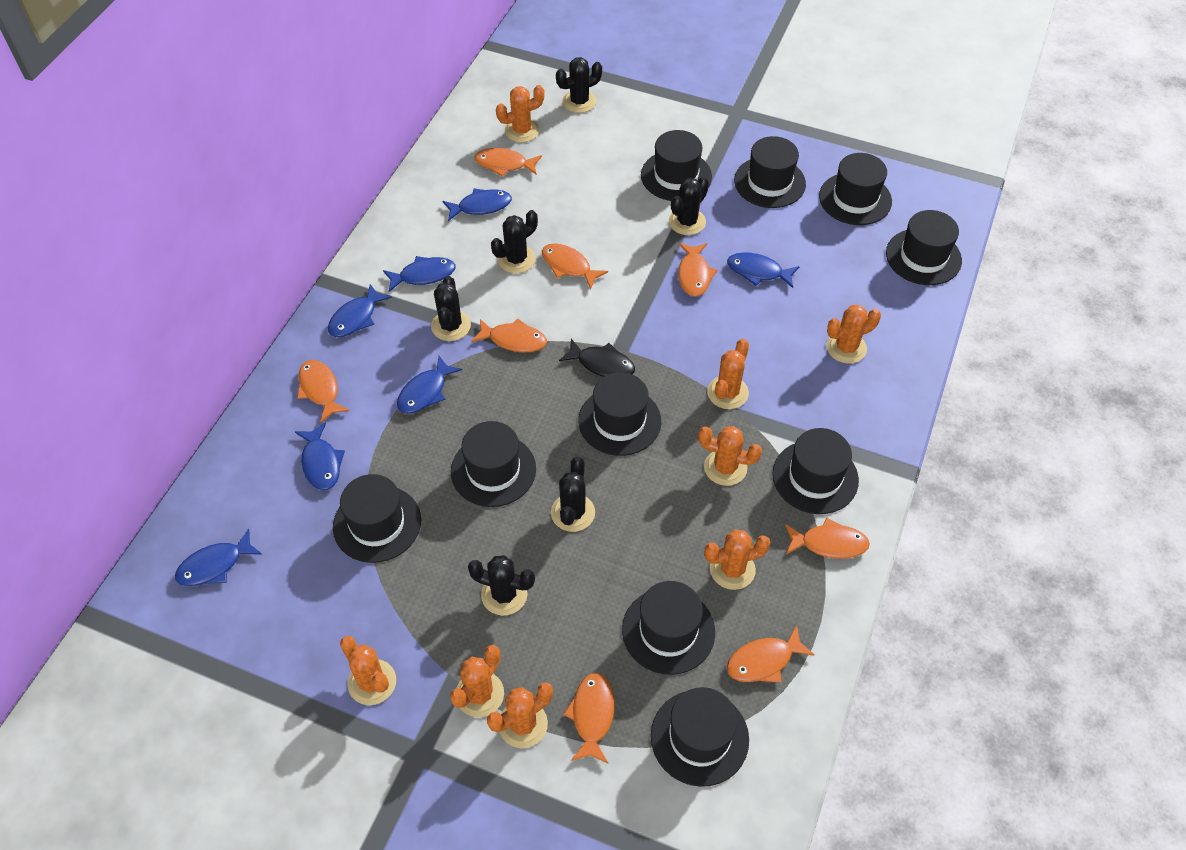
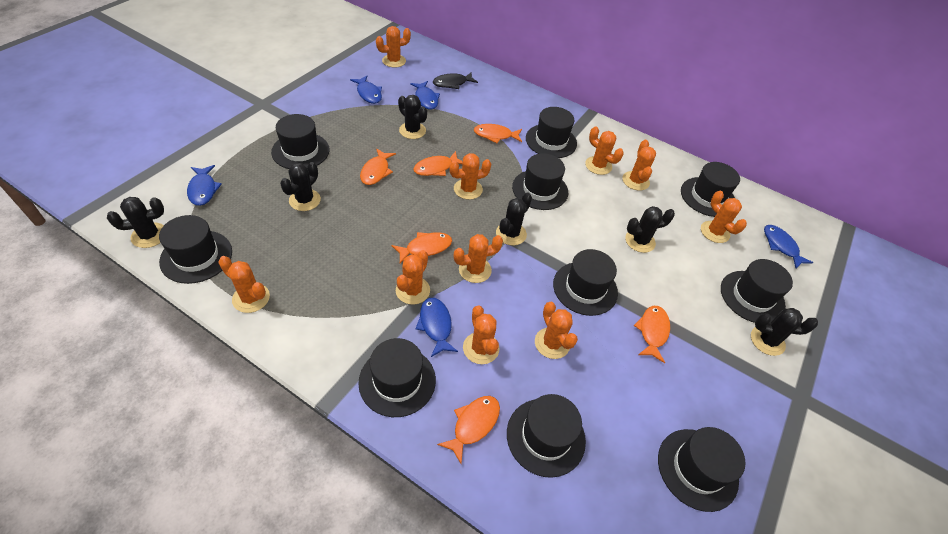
blue fish: [175,528,262,586] [295,422,345,490] [328,284,392,337] [383,256,456,292] [397,356,462,414] [443,188,512,221] [727,252,800,288] = 7 -> [187,165,222,206] [350,76,382,104] [410,81,440,110] [416,298,458,357] [764,225,813,269] = 5
orange cactus: [340,636,396,705] [450,645,504,717] [487,682,553,748] [496,85,545,142] [698,426,762,486] [704,530,771,590] [707,339,749,409] [826,305,881,363] = 8 -> [218,256,270,313] [376,26,411,68] [396,250,430,305] [449,153,491,200] [454,234,503,283] [463,305,499,364] [535,302,578,359] [585,126,624,175] [623,140,656,191] [701,191,747,243] = 10
orange fish: [297,360,350,423] [471,318,547,352] [474,148,542,176] [542,243,608,289] [563,673,615,763] [678,243,717,297] [727,625,815,682] [785,517,870,559] = 8 -> [360,148,396,185] [392,232,452,263] [413,151,463,176] [437,396,500,464] [474,124,522,143] [634,306,670,363] = 6

